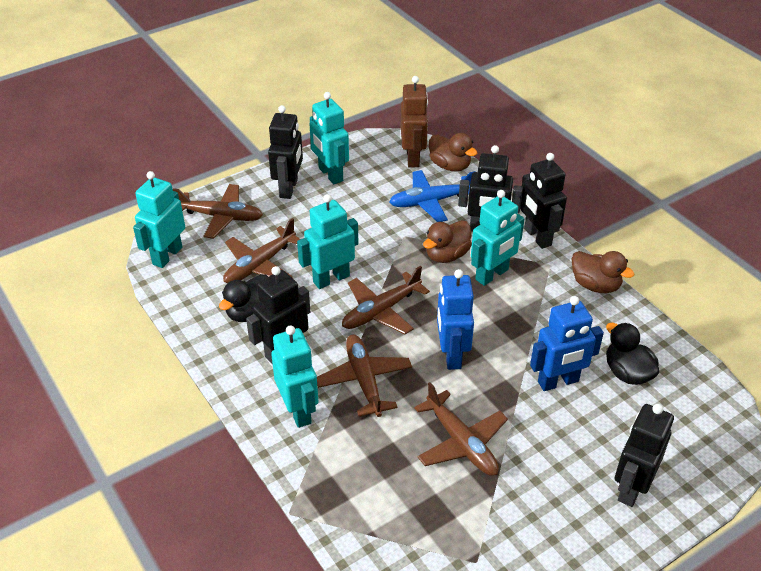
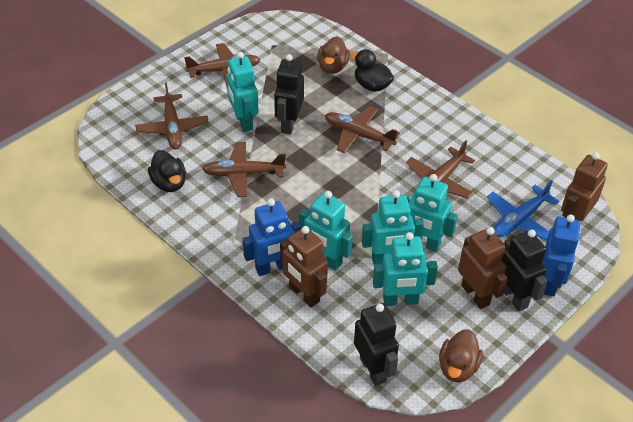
black robot: [246,266,310,365] [268,105,303,199] [458,145,523,232] [520,153,567,249] [615,404,674,507] = 5 -> [274,54,304,135] [354,303,399,386] [502,229,548,312] = 3
brown duck: [423,220,472,263] [429,133,477,171] [572,251,635,293] = 3 -> [317,36,350,74] [439,329,483,383] = 2
brown robot: [401,76,428,167] = 1 -> [280,226,328,307] [458,227,508,309] [561,152,608,221] = 3

